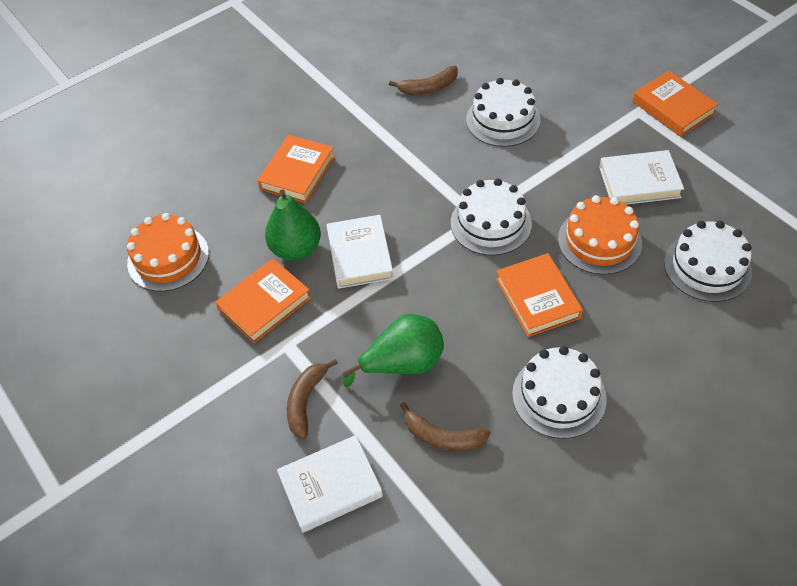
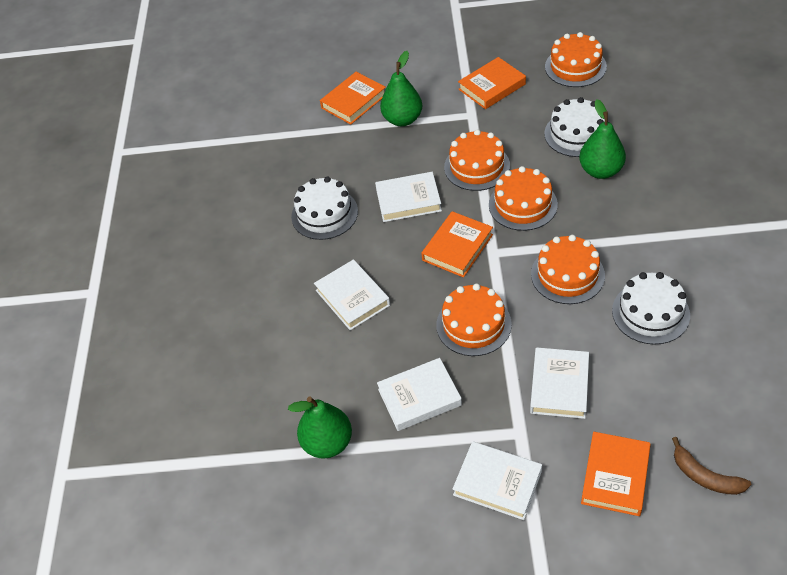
brown banana: [287,359,338,439] [389,66,458,95] [400,402,491,451] = 3 -> [672,437,751,495] = 1
green pear: [265,189,321,261] [343,314,444,388] = 2 -> [288,397,352,459] [380,51,422,126] [579,99,626,179] = 3
orange cake: [127,213,209,292] [558,195,642,275] = 2 -> [436,284,512,356] [444,129,510,191] [489,166,558,231] [531,235,605,304] [545,32,607,87] = 5
white book: [277,435,383,533] [327,215,394,289] [599,150,684,205] = 3 -> [314,259,390,330] [375,172,442,222] [377,358,462,431] [453,441,542,520] [530,347,589,419] = 5
white cake: [451,178,532,255] [466,78,541,147] [512,346,607,439] [664,221,752,302] = 4 -> [291,177,358,240] [544,97,605,157] [612,272,690,345] = 3

